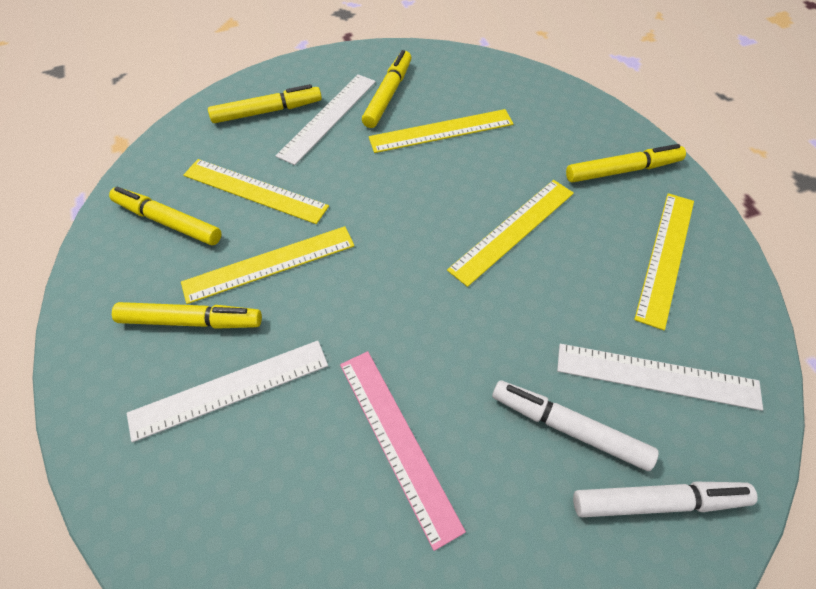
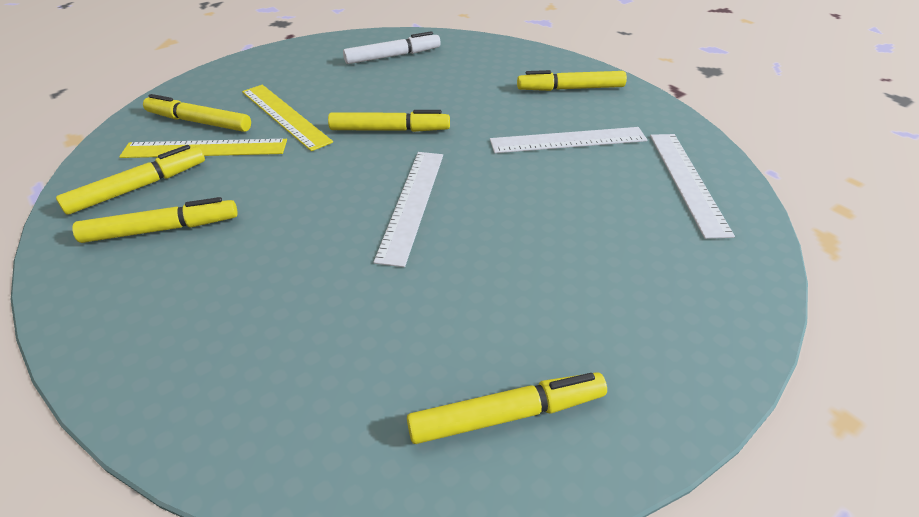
pink ruler: [340,351,466,551] = 1 -> none = 0
white marker: [492,380,658,471] [573,482,758,517] = 2 -> [343,31,441,64] = 1
yellow marker: [109,187,222,245] [112,302,262,329] [208,84,322,123] [362,50,411,128] [566,144,686,183] = 5 -> [56,145,205,215] [72,197,238,243] [143,94,251,132] [328,110,450,132] [407,372,607,444] [517,70,627,91] = 6
yellow ruler: [181,226,354,304] [183,159,329,224] [369,109,514,153] [447,180,574,287] [634,193,694,330] = 5 -> [119,139,287,158] [242,85,333,151] = 2

